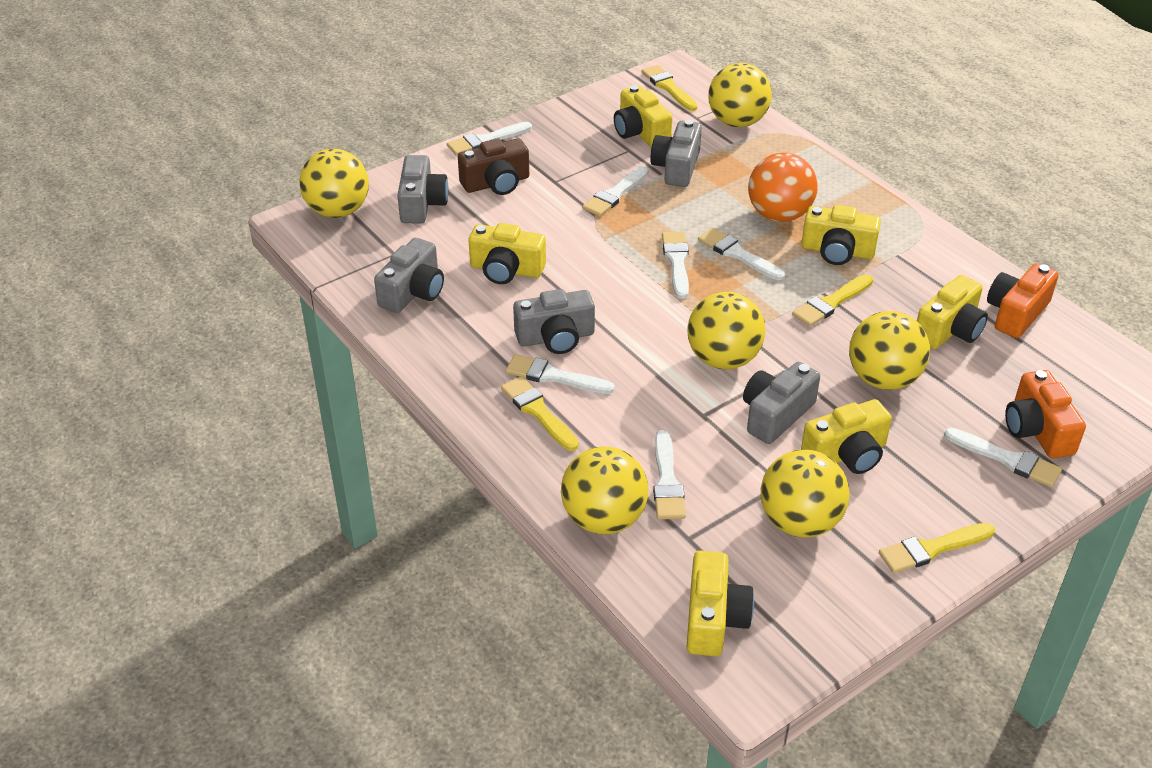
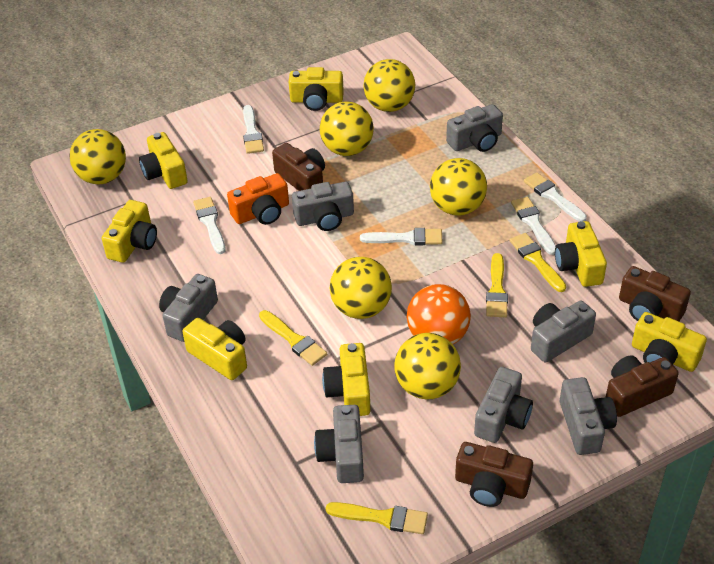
brown camera: [458,138,529,195] = 1 -> [272,143,325,191] [455,442,533,507] [606,355,679,417] [619,266,691,321] = 4
grey camera: [374,238,444,313] [397,155,449,223] [513,289,595,354] [650,120,702,187] [743,362,820,444] = 5 -> [159,274,218,342] [292,182,354,231] [314,405,364,483] [446,104,503,152] [474,367,533,443] [531,301,596,362] [560,377,617,455] = 7
orange camera: [987,263,1059,338] [1005,370,1086,459] = 2 -> [227,173,289,225] = 1
white brush: [447,122,532,156] [506,354,614,394] [582,166,649,216] [653,430,686,520] [662,232,689,299] [698,228,785,280] [944,428,1062,487] = 7 -> [193,197,225,254] [243,105,264,154] [360,228,443,245] [511,197,556,255] [524,173,587,222] = 5
yellow camera: [468,223,546,284] [614,85,672,147] [687,551,754,656] [801,205,881,265] [801,399,892,474] [917,275,988,349] = 6 -> [102,200,157,263] [139,132,188,189] [183,318,247,380] [289,67,344,111] [322,343,371,416] [555,221,607,287] [632,312,707,372] = 7

